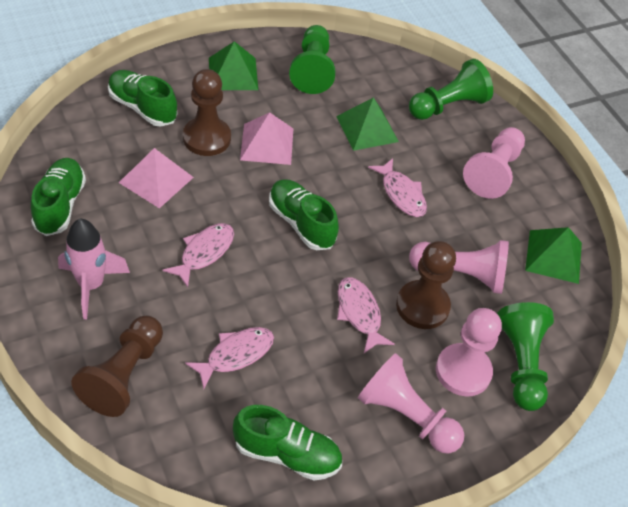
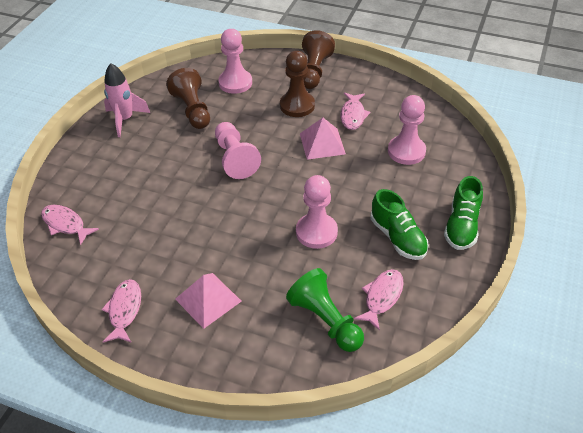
green pawn: [289,25,336,94] [409,59,493,120] [497,302,554,411] = 3 -> [286,268,364,352] = 1
green pyramid: [209,41,258,90] [336,97,399,151] [525,227,582,284] = 3 -> none = 0
green shoe: [31,158,86,236] [108,70,177,126] [233,405,342,480] [269,179,339,250] = 4 -> [371,189,429,260] [444,176,483,250] = 2

